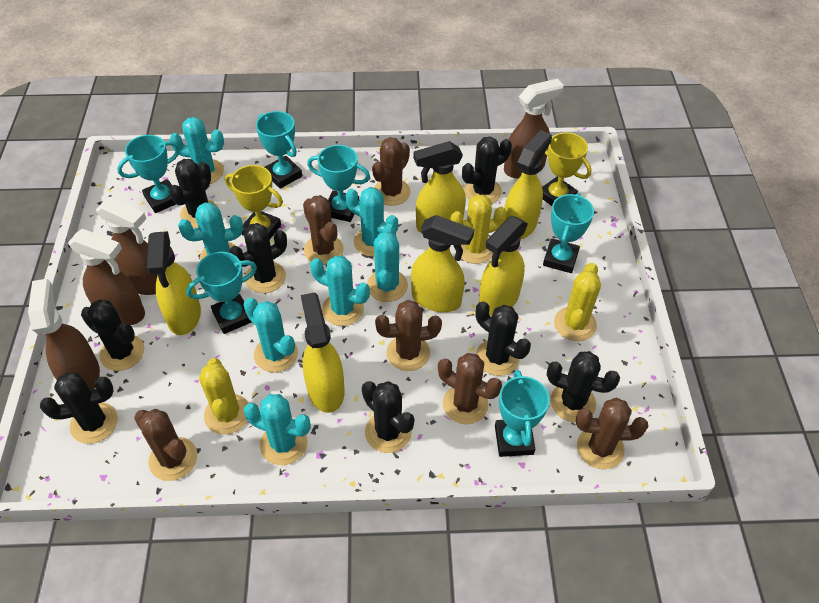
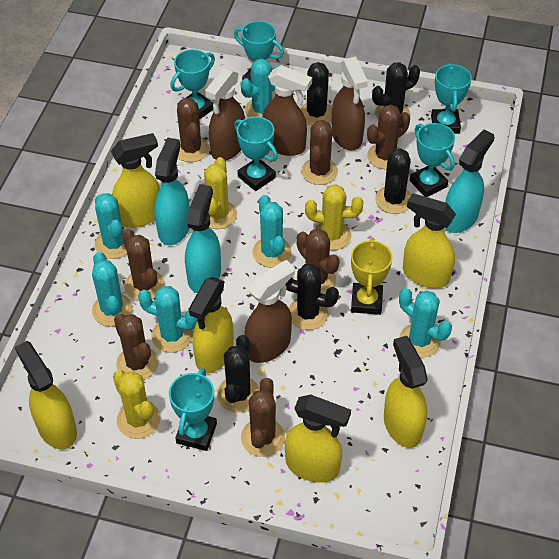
black cactus: [40,372,118,444] [81,300,144,371] [169,159,219,228] [229,223,287,293] [362,381,414,453] [462,137,512,203] [476,301,531,376] [547,351,620,422] = 8 -> [217,335,260,413] [285,264,339,330] [300,62,332,126] [372,62,420,119] [375,149,411,214] = 5
brown cactus: [134,409,197,481] [303,195,344,265] [372,137,411,206] [375,300,442,371] [438,353,502,424] [576,398,648,469] = 6 -> [114,314,159,380] [122,229,165,301] [177,98,210,162] [241,378,285,457] [296,229,340,294] [301,120,338,185] [367,105,410,169] = 7
turquoise cactus: [170,117,224,184] [178,202,243,261] [243,297,298,372] [244,394,311,465] [310,256,370,326] [346,187,398,257] [367,224,408,302] = 7 -> [92,252,133,326] [95,193,127,259] [138,286,198,353] [241,58,279,118] [252,195,292,268] [399,288,452,358] = 6
turquoise spray bottle: none = 0 -> [154,138,190,245] [185,184,221,293] [445,129,494,233] = 3
yellow trophy: [225,165,283,240] [542,132,592,206] = 2 -> [351,237,393,315] = 1

